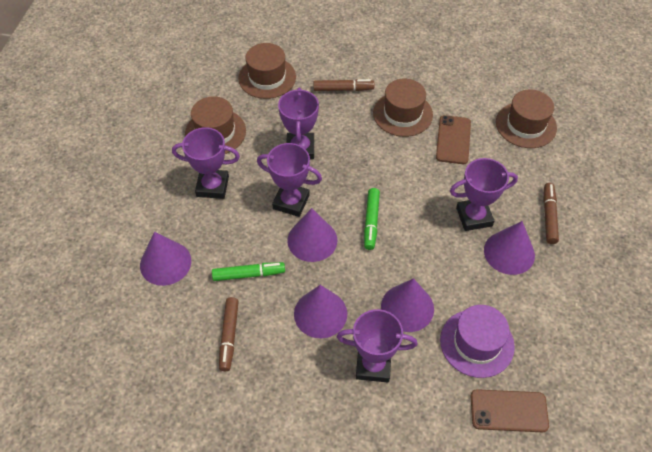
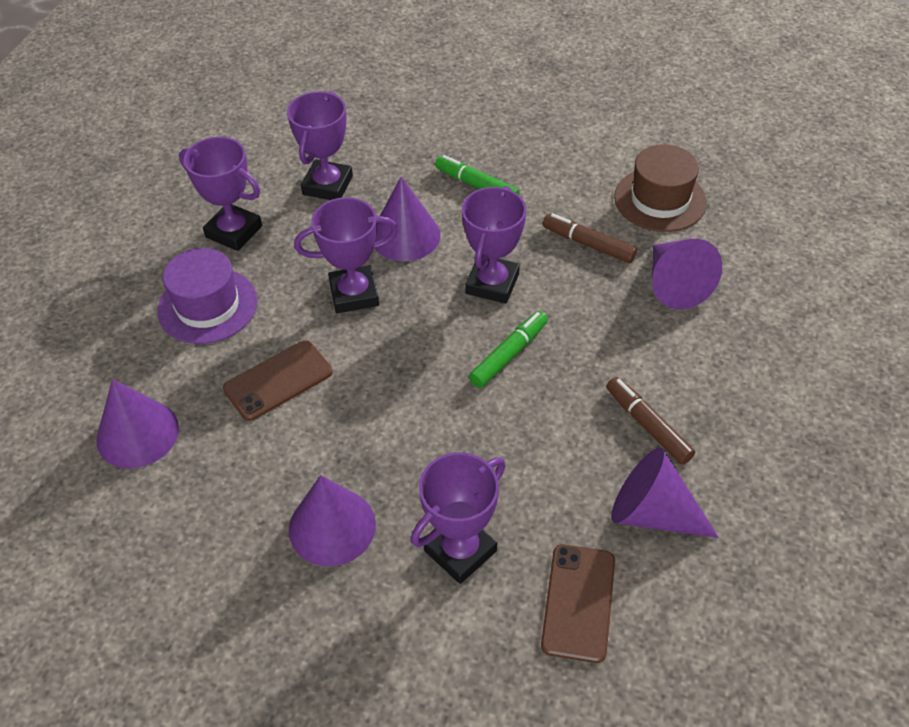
brown hat: [185,96,246,154] [238,43,296,99] [373,79,433,137] [496,89,557,148] = 4 -> [614,144,707,232] = 1
brown marker: [219,297,239,371] [314,79,374,91] [543,183,559,244] = 3 -> [543,213,637,263] [606,377,695,465] = 2

